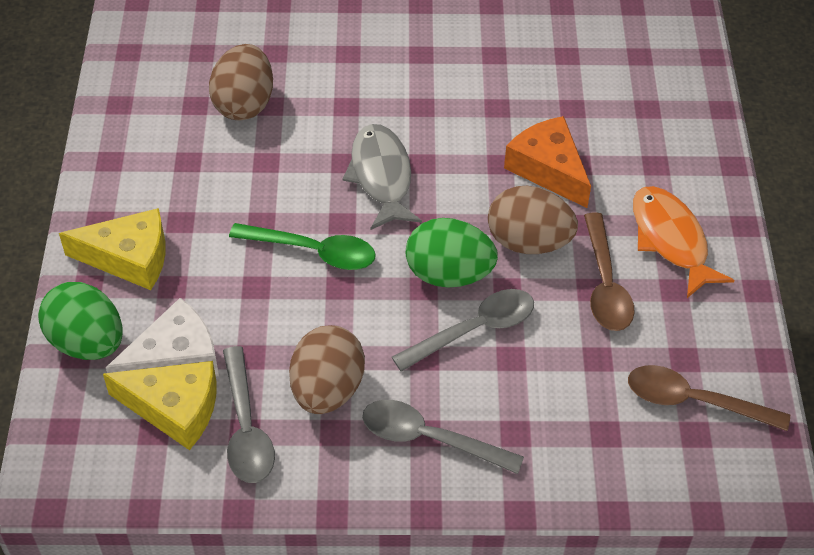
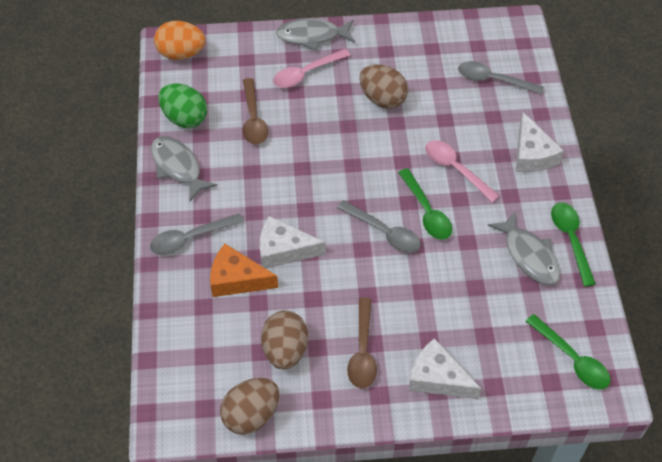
green egg: [38,282,123,360] [406,218,498,288] = 2 -> [158,84,207,128] = 1
green spoon: [229,223,376,270] = 1 -> [398,168,452,240] [525,314,611,389] [551,203,596,287] = 3
grey fish: [343,124,422,230] = 1 -> [151,136,217,201] [276,19,355,50] [488,211,560,285] = 3
orange egg: none = 0 -> [154,21,206,60] = 1
orange fish: [633,186,735,298] = 1 -> none = 0
pink spoon: none = 0 -> [273,49,350,88] [425,140,500,203] = 2
white cheese: [106,298,219,376] = 1 -> [260,216,325,269] [408,338,481,399] [516,112,564,172] = 3
yellow cheese: [59,208,166,290] [103,361,217,450] = 2 -> none = 0

